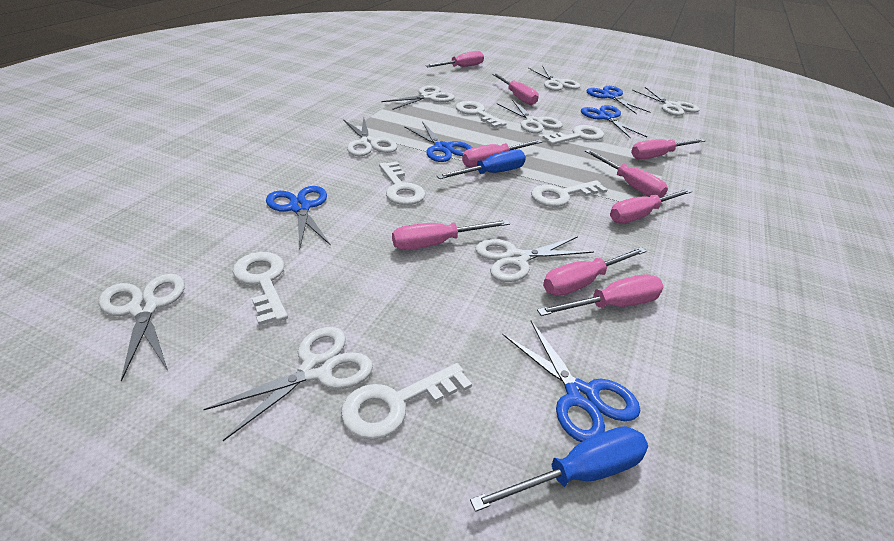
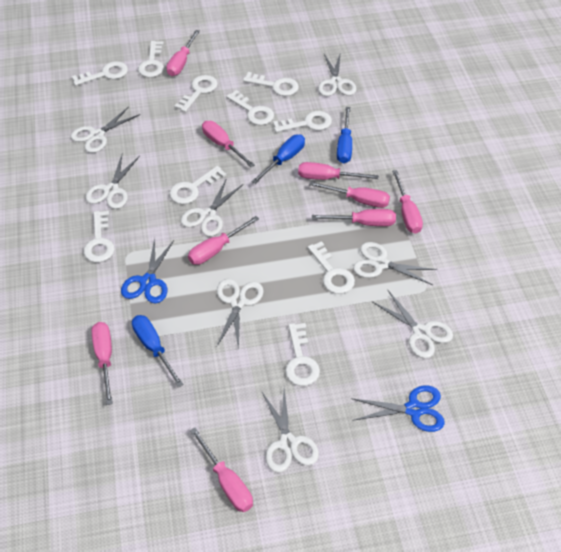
blue scissors: [266,186,331,248] [404,122,473,162] [502,321,641,442] [581,105,647,139] [587,86,651,114] = 5 -> [121,238,174,303] [351,385,445,432] = 2
blue screwdriver: [436,149,526,179] [470,426,648,512] = 2 -> [132,315,184,387] [251,135,305,184] [337,107,352,163] = 3
white key: [233,252,288,326] [341,363,472,439] [379,161,425,205] [456,101,507,128] [531,180,608,207] [542,125,604,145] = 6 -> [72,61,128,86] [83,211,115,262] [138,41,164,78] [169,166,226,204] [174,75,218,112] [226,90,274,125] [243,72,299,96] [273,111,332,133] [285,323,320,386] [308,241,355,294] = 10

